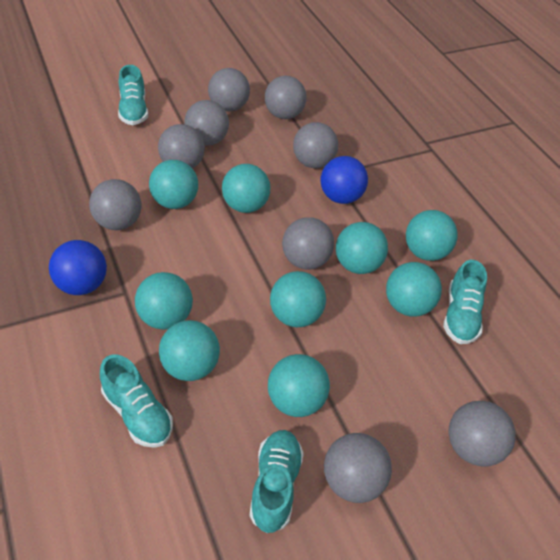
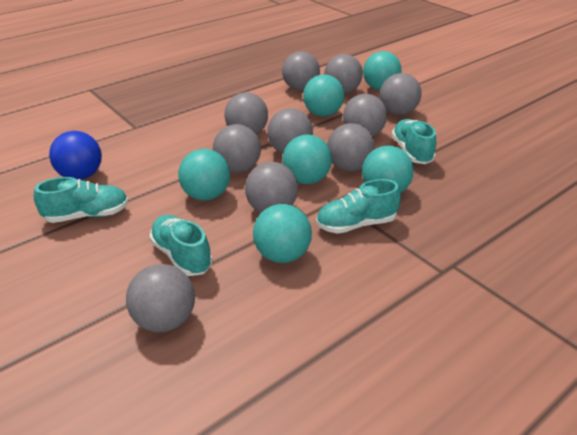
blue ball: [49,240,107,295] [321,156,368,204] = 2 -> [49,131,102,180] = 1
grey ball: [89,179,141,230] [158,124,205,169] [184,100,229,146] [208,68,250,111] [265,76,306,119] [282,217,334,270] [293,122,338,168] [324,433,392,503] [449,401,516,467] = 9 -> [126,264,195,333] [213,124,261,173] [224,92,268,135] [245,162,298,213] [267,108,313,153] [282,51,320,91] [324,54,363,94] [327,123,375,172] [343,94,387,137] [380,73,421,115] = 10
turquoise ball: [135,272,193,329] [149,160,198,209] [159,320,220,381] [222,164,270,213] [268,354,330,417] [270,271,326,327] [336,222,388,274] [386,262,442,317] [406,210,458,261] = 9 -> [178,149,230,200] [253,204,312,263] [282,135,332,184] [303,75,344,117] [362,146,414,193] [363,51,402,90] = 6

